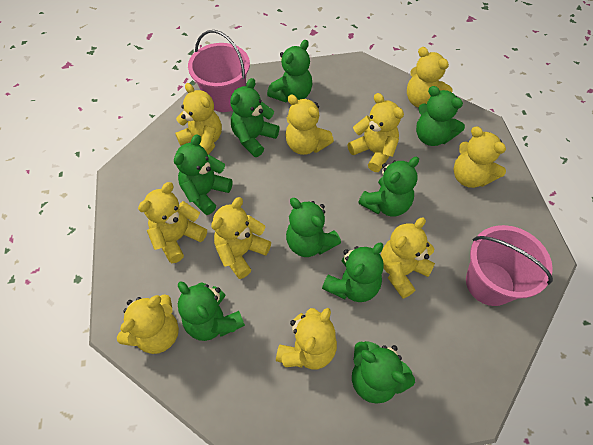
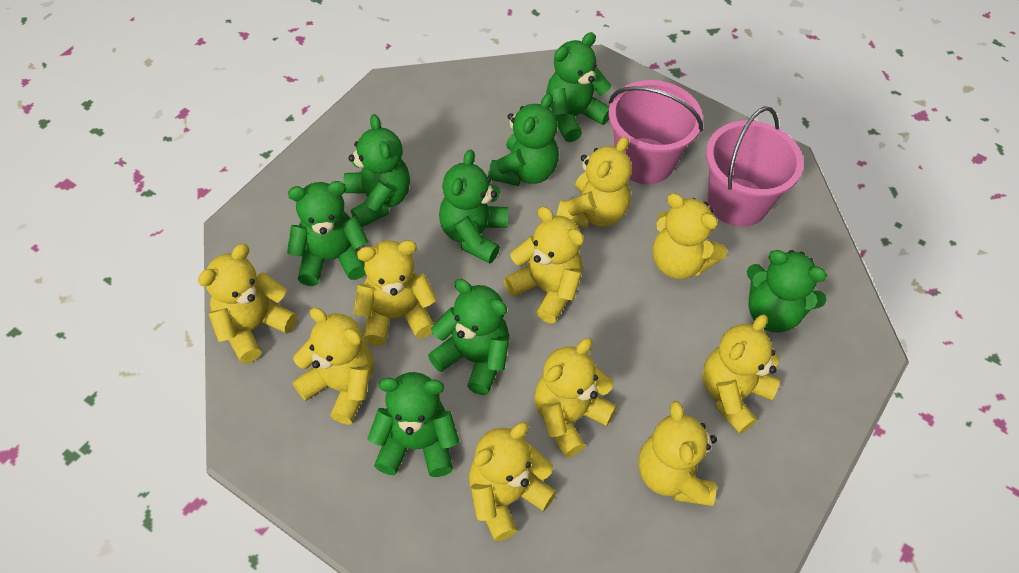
green teddy bear: [174,134,233,215] [178,281,245,341] [230,78,280,157] [267,40,313,102] [286,198,341,257] [322,243,384,302] [352,341,415,404] [358,157,419,217] [416,86,465,146] = 9 -> [287,181,368,286] [344,114,410,227] [367,372,459,477] [428,279,509,395] [439,149,508,264] [488,93,559,186] [546,32,611,142] [747,250,827,333] = 8

